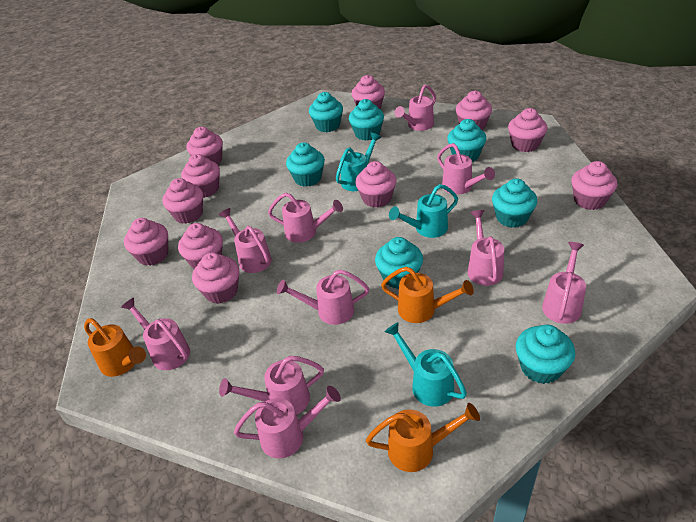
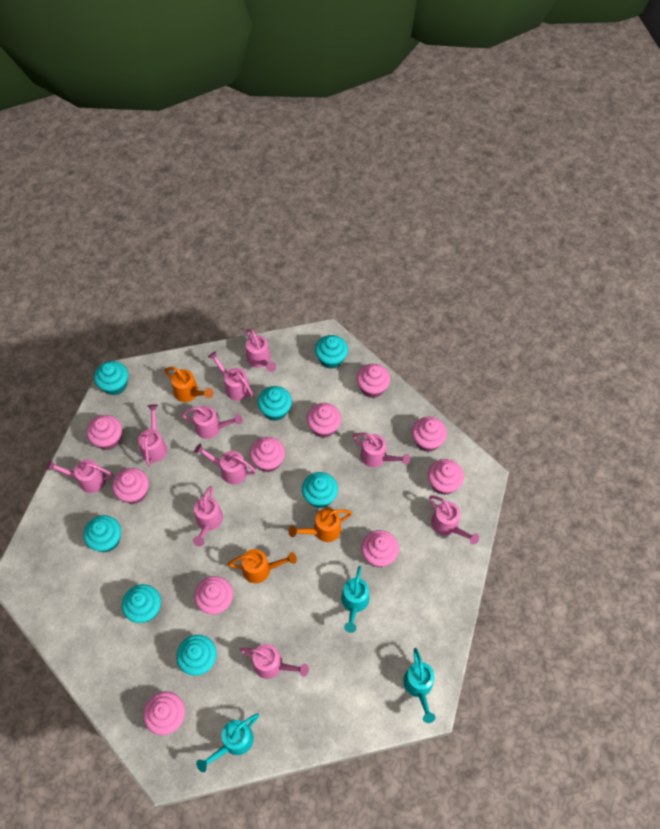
pink cupcake: [124,218,168,266] [162,178,203,224] [178,223,223,269] [181,154,220,198] [186,127,223,165] [192,252,239,304] [352,75,385,109] [355,161,396,208] [456,91,492,130] [508,108,547,152] [571,161,617,210] = 11 -> [87,415,122,450] [112,468,149,504] [143,692,185,735] [194,576,233,614] [250,437,285,472] [307,403,341,438] [357,364,391,398] [361,530,399,567] [412,417,447,452] [428,459,464,495] = 10

